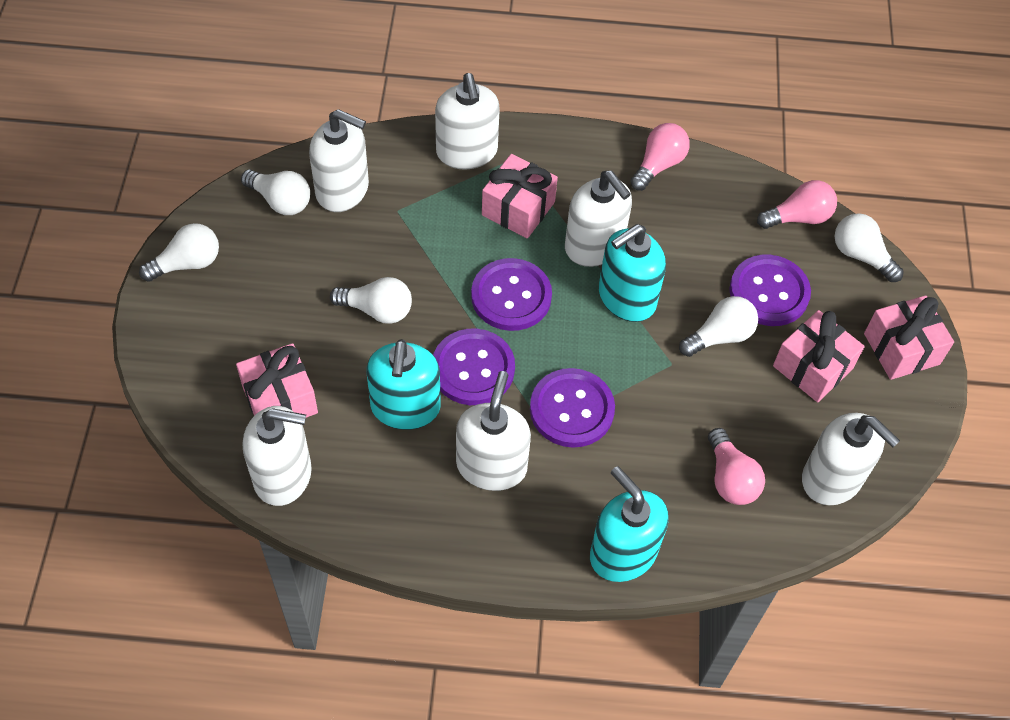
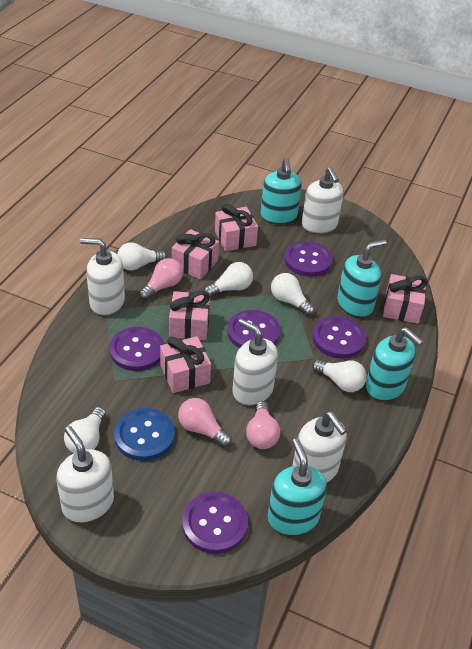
blue button: none = 0 -> [114,408,175,461] = 1
pink gift: [236,343,318,418] [482,154,558,238] [773,310,865,402] [864,296,954,380] = 4 -> [160,336,211,393] [169,291,210,340] [172,229,219,280] [215,204,258,251] [383,274,428,324] = 5
purple button: [433,328,515,405] [471,258,552,331] [530,368,615,448] [729,255,811,326] = 4 -> [109,327,164,371] [182,492,248,554] [227,310,281,348] [284,241,333,277] [312,316,366,359] = 5
turquoise soap dispenser: [367,339,441,430] [590,466,669,582] [599,224,666,322] = 3 -> [261,158,302,224] [267,438,327,536] [337,239,386,318] [366,327,423,401] = 4
white soap dispenser: [243,406,312,506] [309,109,369,212] [435,73,500,170] [456,371,531,491] [565,171,632,267] [802,413,900,505] = 6 -> [56,426,114,523] [80,238,125,316] [232,319,278,406] [292,411,347,483] [302,167,343,234] = 5

